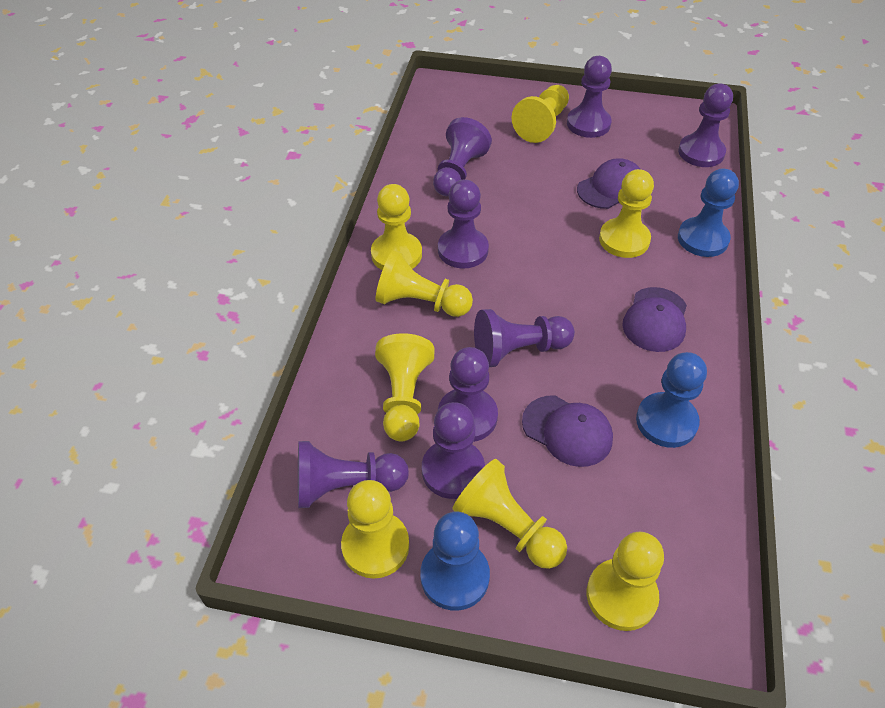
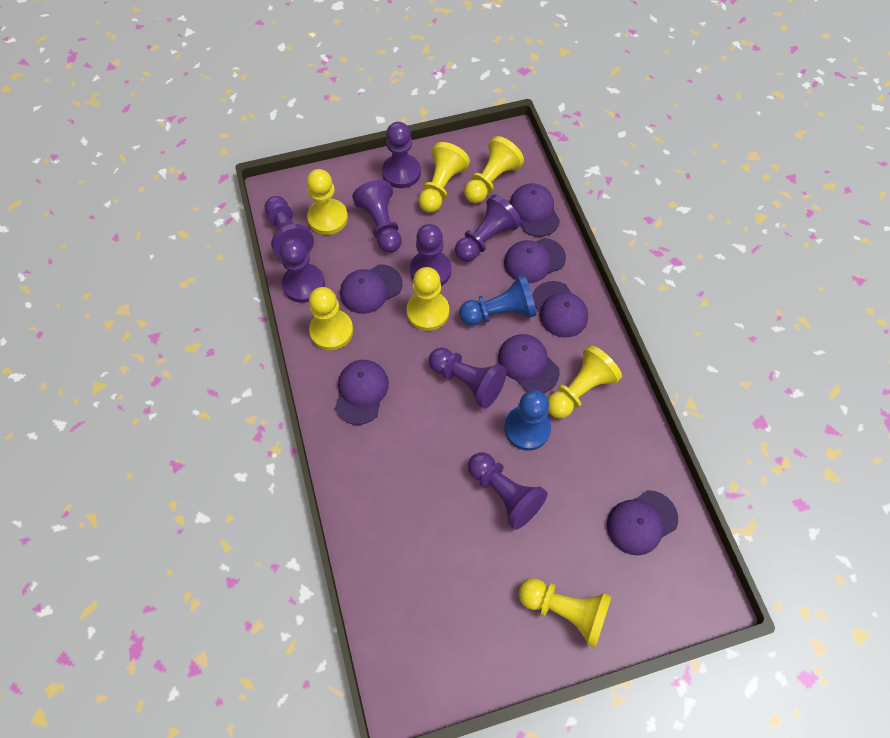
blue pawn: [420,512,490,611] [636,352,707,448] [678,168,739,257] = 3 -> [459,274,536,325] [504,390,551,451] = 2
purple cap: [522,396,613,467] [577,158,640,209] [622,287,687,352] = 3 -> [335,360,389,425] [340,264,403,314] [498,334,560,393] [504,238,566,283] [510,183,560,237] [532,281,588,338] [607,490,678,556] = 7
yellow pawn: [341,480,409,578] [371,184,422,270] [375,333,434,442] [376,250,473,317] [453,459,567,569] [512,85,569,143] [587,532,664,631] [599,169,654,258] = 8 -> [307,169,348,235] [309,287,353,350] [407,267,449,331] [419,142,470,213] [464,136,524,203] [519,578,612,648] [548,345,622,419] = 7

